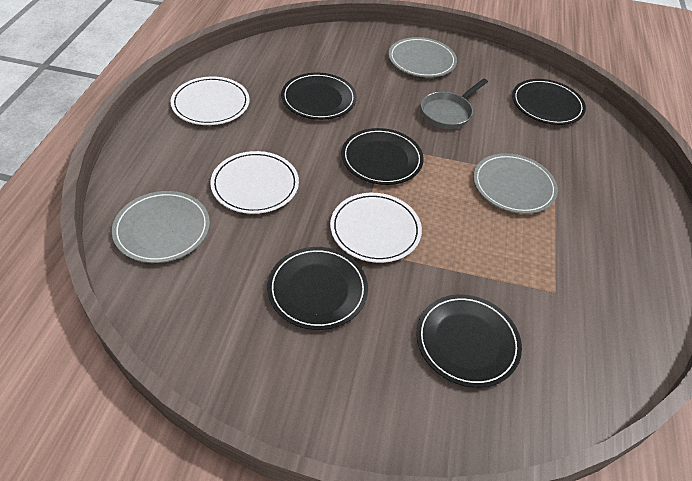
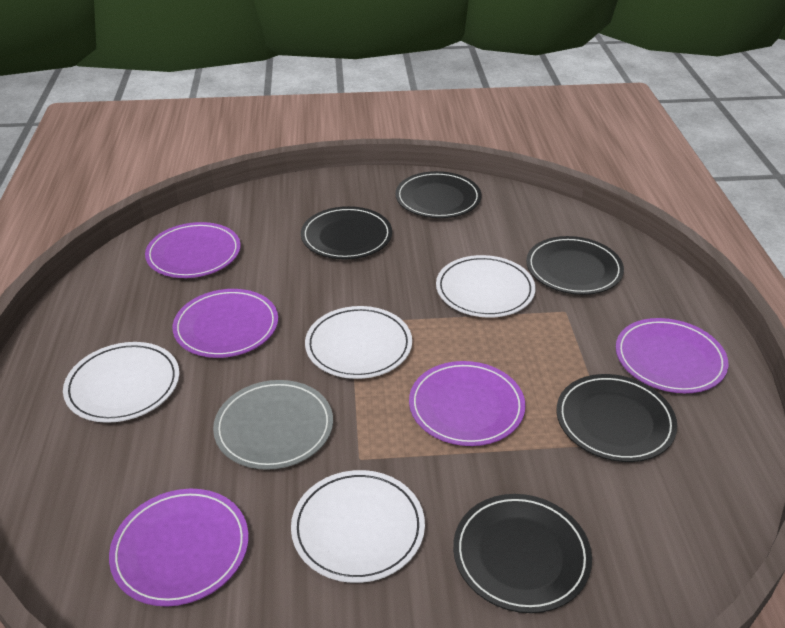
grey pan: [421,79,488,129] = 1 -> none = 0
grey plate: [112,191,210,263] [389,37,457,77] [473,153,558,214] = 3 -> [213,380,333,470] = 1
purple plate: none = 0 -> [109,489,249,607] [145,222,241,278] [173,289,278,358] [409,361,526,446] [616,318,729,393] = 5
white plate: [171,76,250,125] [210,151,299,214] [330,193,422,263] = 3 -> [63,342,180,423] [291,470,425,583] [305,306,412,379] [436,255,536,318] = 4

